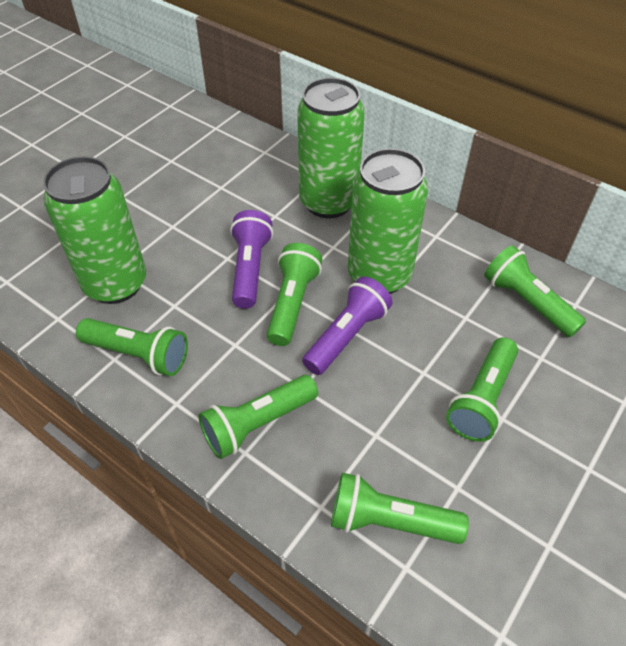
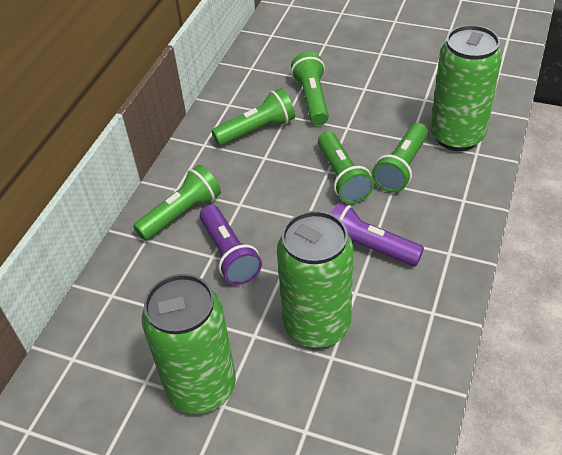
green flashlight: [76,318,188,376] [199,375,318,459] [267,243,322,346] [331,472,469,544] [446,337,518,442] [484,245,586,337] = 6 -> [133,165,221,241] [212,88,295,146] [291,52,329,125] [318,132,374,204] [372,123,428,193] = 5

